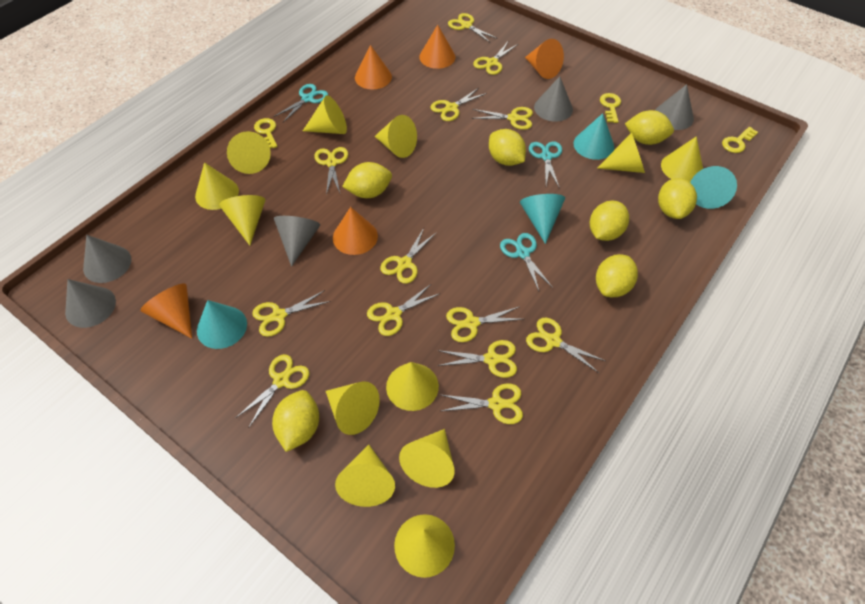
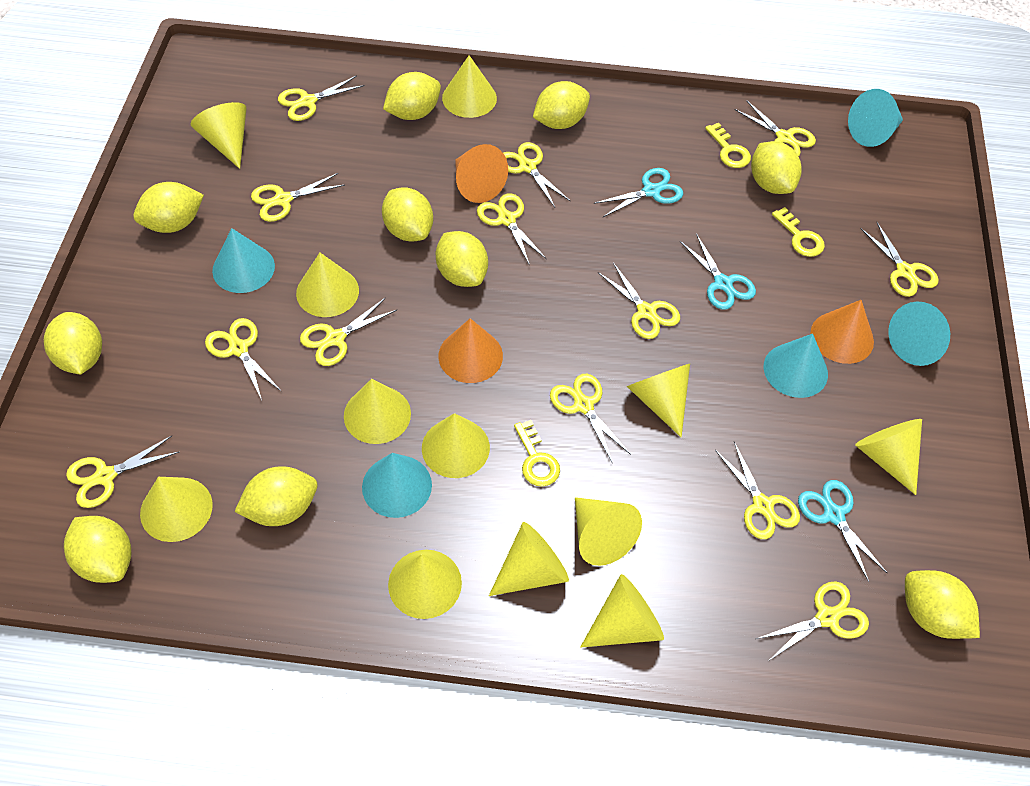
grey cone: [65,279,116,328] [83,235,131,283] [274,216,320,267] [534,76,573,122] [655,84,694,130] = 5 -> none = 0
orange cone: [140,284,192,339] [333,207,378,255] [355,45,392,90] [419,25,455,69] [525,39,564,79] = 5 -> [438,318,503,383] [455,144,508,203] [810,300,874,364] = 3
turquoise cone: [197,300,247,349] [520,194,565,244] [573,113,614,160] [690,166,737,209] = 4 -> [212,228,275,293] [362,453,432,518] [764,334,828,398] [848,89,903,147] [888,301,950,366] = 5
yellow lemon: [272,390,319,452] [342,162,392,198] [489,129,526,166] [590,201,629,241] [596,254,638,297] [625,110,674,145] [658,178,697,219] = 7 -> [44,312,102,375] [64,516,131,583] [133,182,204,233] [235,466,317,526] [382,187,433,242] [383,72,441,120] [436,231,488,287] [533,81,590,129] [751,141,802,194] [905,570,980,639] = 10

